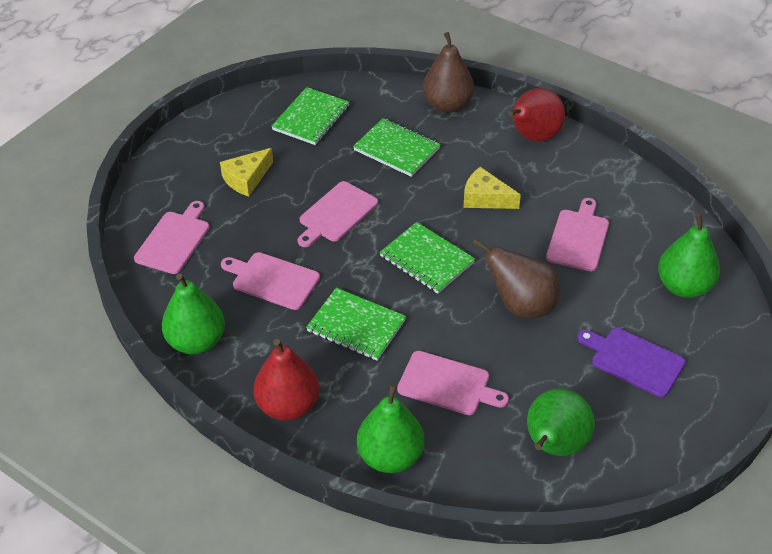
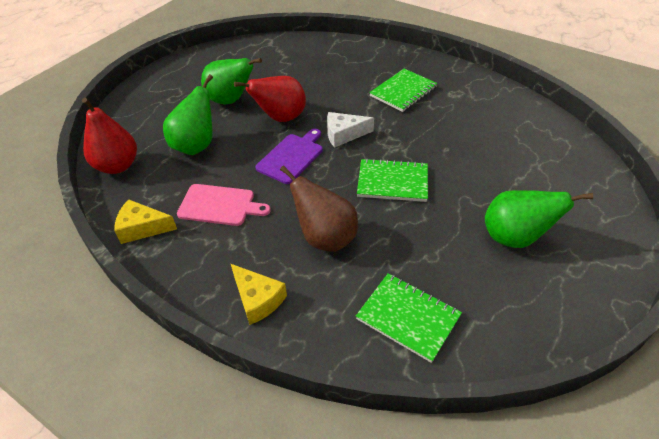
brown pear: [423,32,474,113] [473,238,560,318] = 2 -> [280,165,358,252] = 1
green notebook: [271,87,350,145] [306,288,406,361] [353,118,441,177] [380,222,475,294] = 4 -> [356,273,462,363] [357,158,428,202] [369,69,437,112] = 3
green pear: [162,273,225,354] [357,384,425,473] [527,388,595,456] [658,213,720,298] = 4 -> [163,74,213,155] [201,58,262,104] [485,190,593,248] = 3
pink cutting board: [134,201,209,274] [221,252,320,310] [298,181,378,247] [397,351,509,415] [546,198,609,271] = 5 -> [177,184,271,226] = 1
white cheese: none = 0 -> [327,112,374,148] = 1

